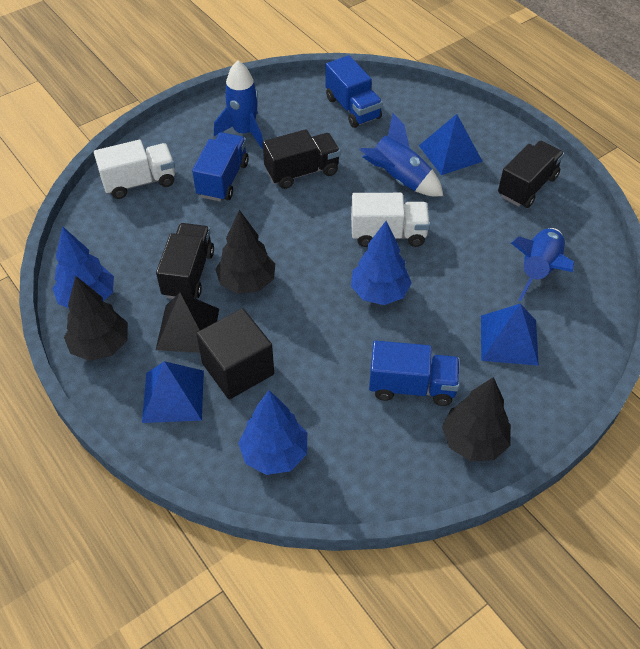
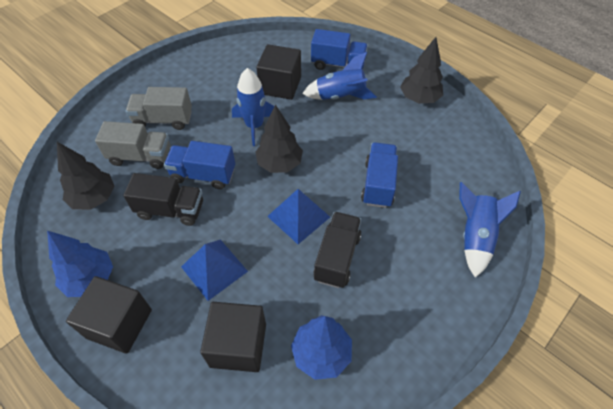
black cube: [196,308,274,399] = 1 -> [66,276,152,354] [200,302,266,372] [256,44,301,100] = 3
black pyramid: [156,292,219,353] = 1 -> none = 0
black truck: [156,223,214,299] [263,129,340,189] [498,141,564,208] = 3 -> [123,173,203,226] [313,212,361,288] = 2
blue pyramid: [142,361,204,423] [419,114,483,175] [481,303,539,366] = 3 -> [181,239,248,301] [267,189,330,244] = 2
blue tree: [52,226,114,308] [238,390,307,475] [351,221,412,305] = 3 -> [47,231,113,297] [291,315,352,380] = 2
grey truck: none = 0 -> [95,121,170,169] [126,87,192,130] = 2
white truck: [94,140,175,199] [351,193,430,247] = 2 -> none = 0

